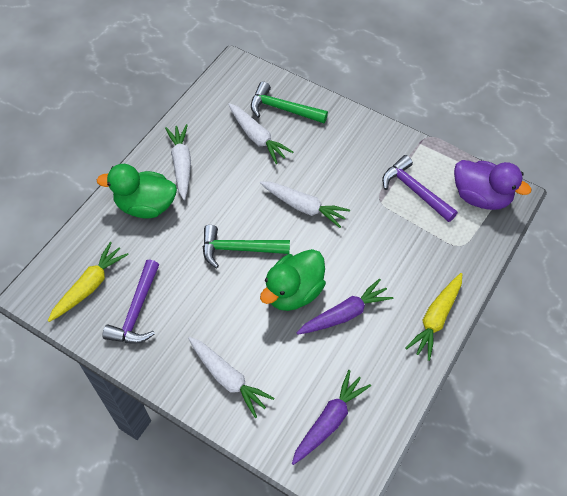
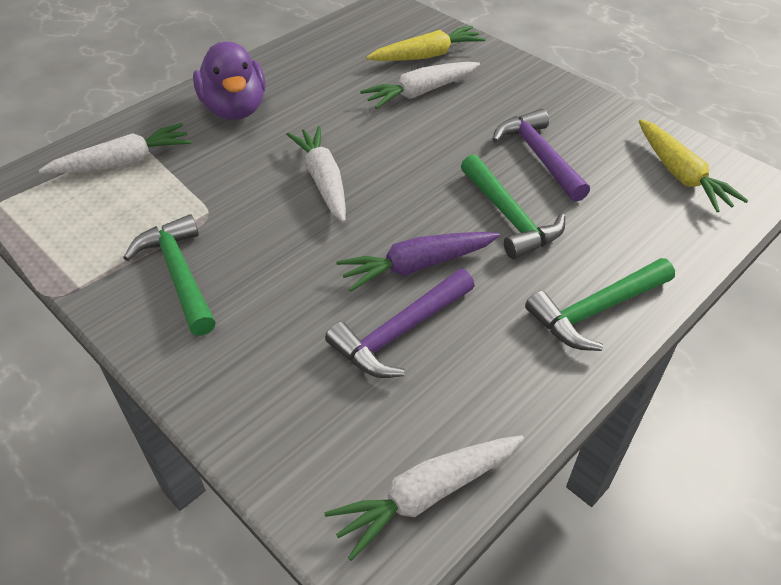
green duck: [97,164,177,219] [260,249,326,311] = 2 -> none = 0
green hammer: [203,225,290,268] [251,81,328,123] = 2 -> [123,214,216,336] [461,154,565,259] [525,258,675,351] = 3
purple carrot: [292,370,371,465] [297,279,393,335] = 2 -> [336,232,500,292] = 1

